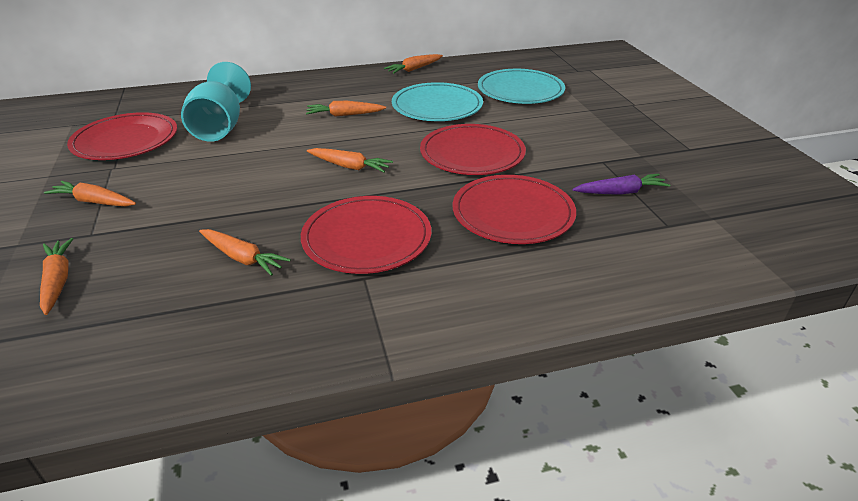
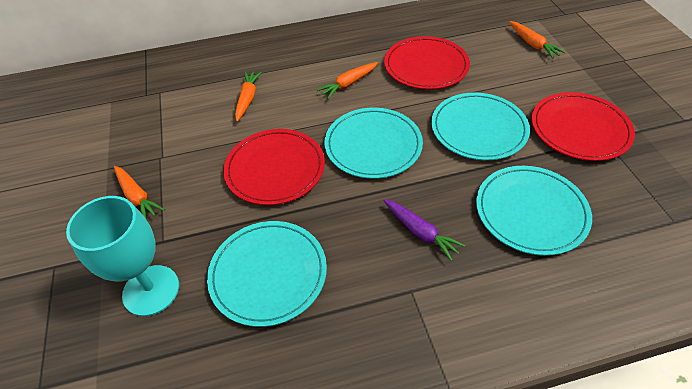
orange carrot: [40,238,73,315] [44,181,136,206] [199,229,291,276] [306,101,386,117] [307,148,393,172] [384,54,443,74] = 6 -> [114,166,165,218] [235,71,262,122] [317,62,378,99] [509,21,565,58] = 4
red plate: [67,112,177,160] [301,196,431,274] [420,124,526,175] [453,175,576,244] = 4 -> [223,129,325,205] [384,36,470,89] [532,92,635,161] = 3
turquoise plate: [392,82,483,121] [478,69,565,104] = 2 -> [207,221,327,327] [324,108,423,179] [431,93,530,160] [476,166,592,256] = 4

